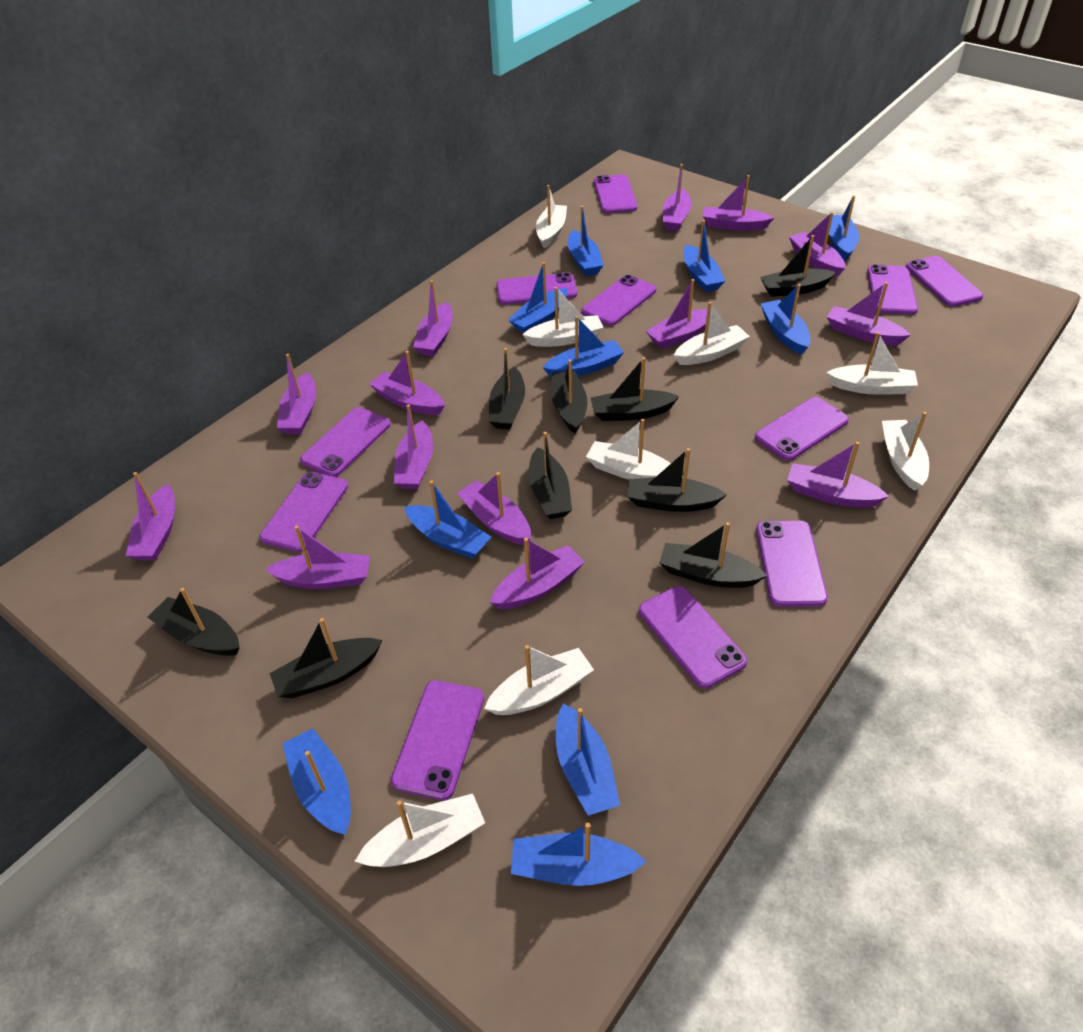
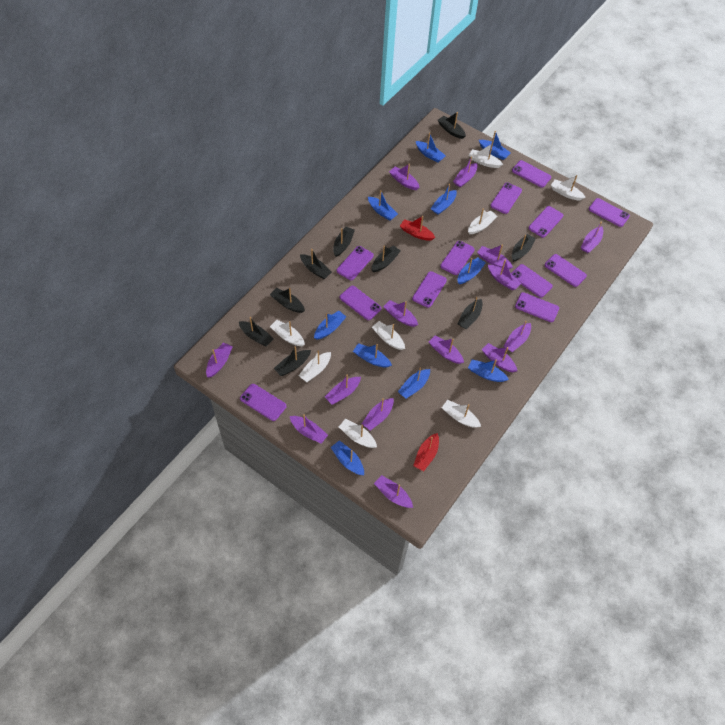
purple phone: [259,472,348,552] [300,407,391,477] [391,680,484,800] [496,273,577,305] [582,275,656,326] [594,174,637,213] [639,586,747,688] [755,397,849,461] [756,521,828,607] [867,264,918,315] [906,256,983,307] = 11 -> [240,384,286,421] [337,246,374,280] [340,286,381,320] [412,271,447,308] [440,241,475,275] [490,182,522,214] [511,264,553,298] [512,160,551,188] [515,292,559,322] [528,206,563,238] [544,254,587,287] [589,198,630,227] = 12
red boat: none = 0 -> [400,216,435,241] [413,433,439,471] = 2

